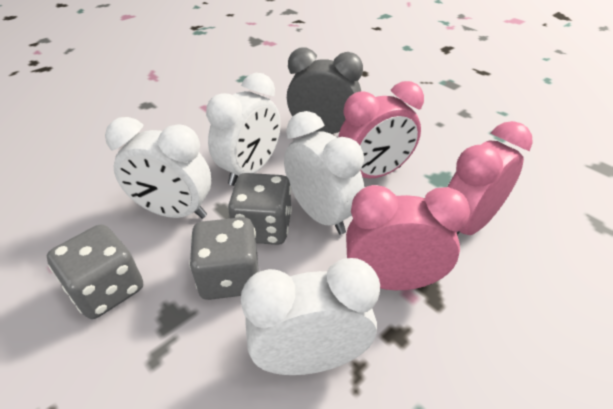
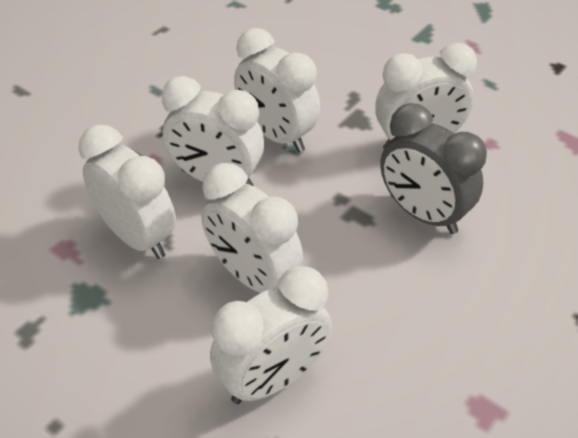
grey dice: [47,224,143,319] [189,217,259,300] [228,173,292,245] = 3 -> none = 0
pink clock: [338,81,424,178] [346,185,470,290] [447,121,533,235] = 3 -> none = 0
white clock: [105,117,211,219] [206,73,281,186] [241,258,380,375] [284,111,364,234] = 4 -> [78,124,176,259] [162,76,264,186] [201,163,303,293] [210,266,332,404] [234,28,320,152] [375,43,477,149] = 6

